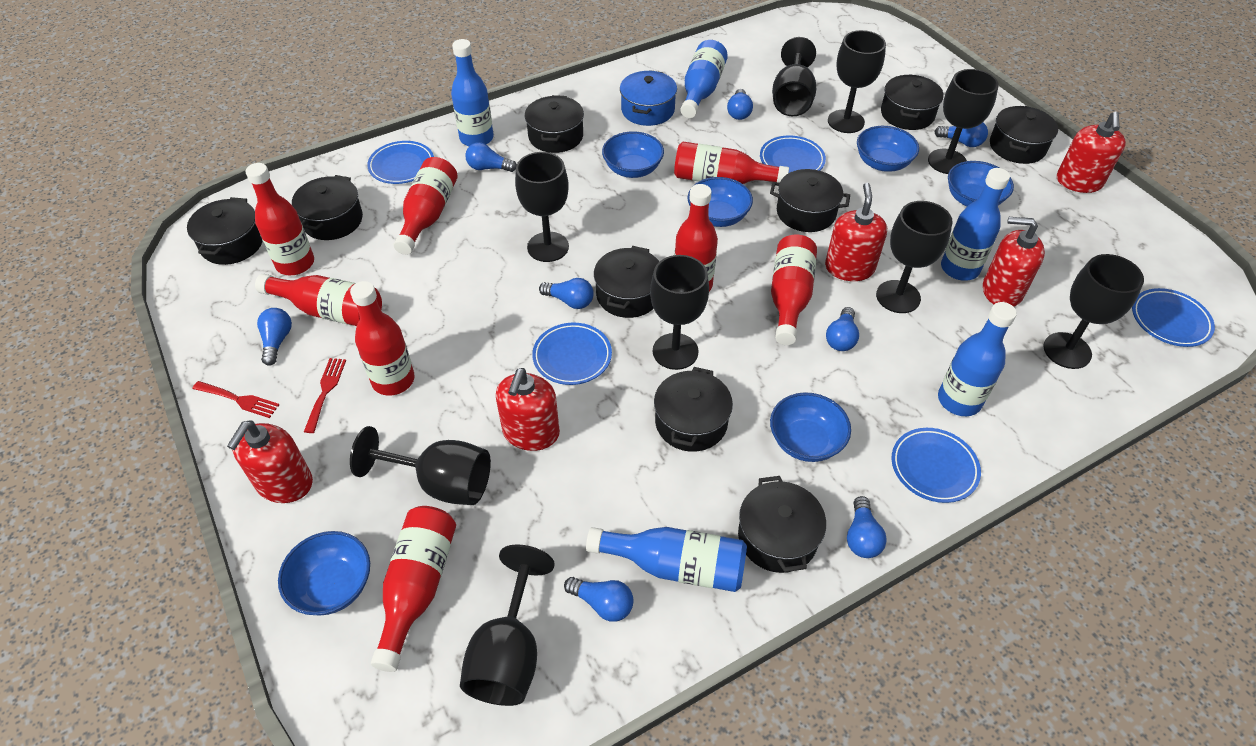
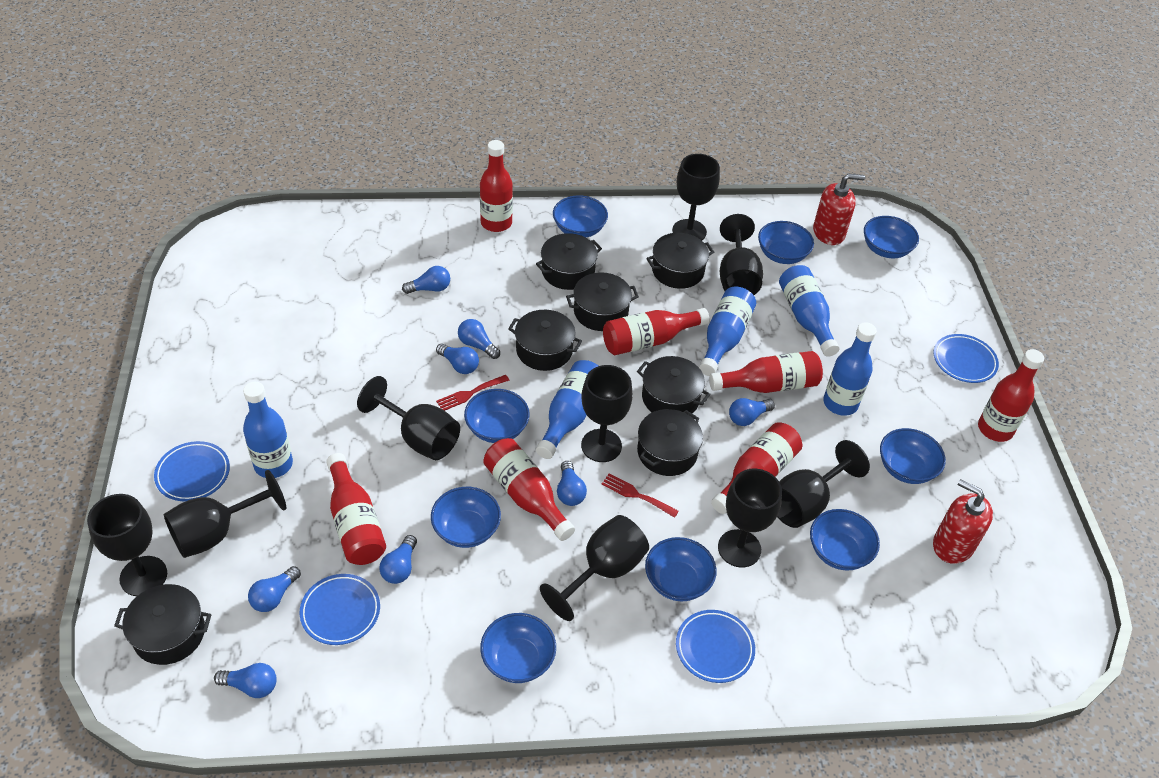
black pot: [187,197,263,265] [292,175,363,240] [524,95,584,153] [594,246,659,318] [654,367,733,452] [738,476,826,573] [770,169,850,232] [881,74,944,130] [990,106,1058,164] = 9 -> [114,584,211,665] [508,310,582,371] [536,233,602,290] [566,272,639,331] [637,356,711,413] [637,409,703,476] [646,233,714,289] = 7
blue bowl: [278,531,370,615] [602,131,664,178] [688,177,753,227] [770,392,851,462] [857,126,919,172] [948,161,1014,206] = 6 -> [431,487,501,548] [464,389,530,443] [480,613,556,683] [553,195,608,238] [645,537,717,601] [758,221,814,264] [810,509,880,571] [864,216,919,258] [880,428,946,484] = 9
blue plate: [367,141,434,184] [532,323,612,385] [760,135,826,173] [891,428,981,503] [1132,288,1215,347] = 5 -> [154,441,230,501] [300,574,380,645] [676,610,755,683] [933,334,999,383] = 4
blue pot: [620,70,677,126] = 1 -> none = 0
red bottle: [245,163,314,275] [255,274,382,326] [350,281,415,396] [371,506,456,672] [394,157,458,255] [674,142,789,184] [675,184,718,291] [771,235,817,345] = 8 -> [326,453,386,565] [480,140,513,232] [483,438,575,541] [603,308,710,355] [709,351,823,393] [711,422,802,514] [978,349,1044,442] = 7
red soap dispenser: [227,421,313,503] [496,368,560,451] [825,183,887,281] [983,217,1045,307] [1057,111,1126,193] = 5 -> [813,173,865,245] [933,479,993,564] = 2

